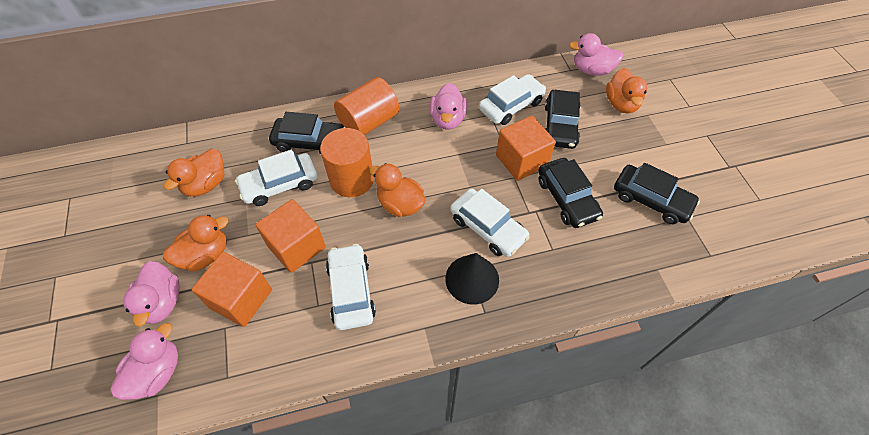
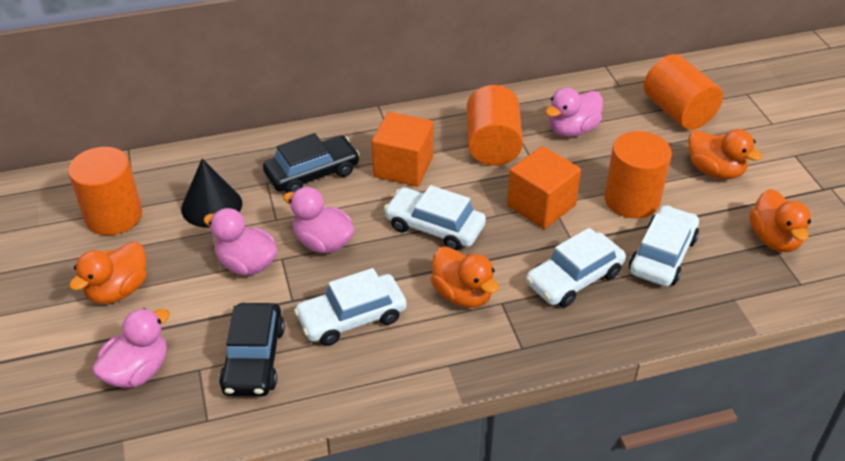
black car: [269,112,345,154] [538,158,603,228] [545,90,581,149] [614,163,700,224] = 4 -> [219,303,285,396] [263,133,360,193] = 2
orange cube: [191,252,272,327] [255,199,326,273] [496,116,556,181] = 3 -> [372,112,434,186] [507,146,581,229] = 2
orange cylinder: [320,128,374,197] [334,77,400,135] = 2 -> [68,147,142,235] [467,85,523,166] [604,131,672,219] [644,54,723,130] = 4

